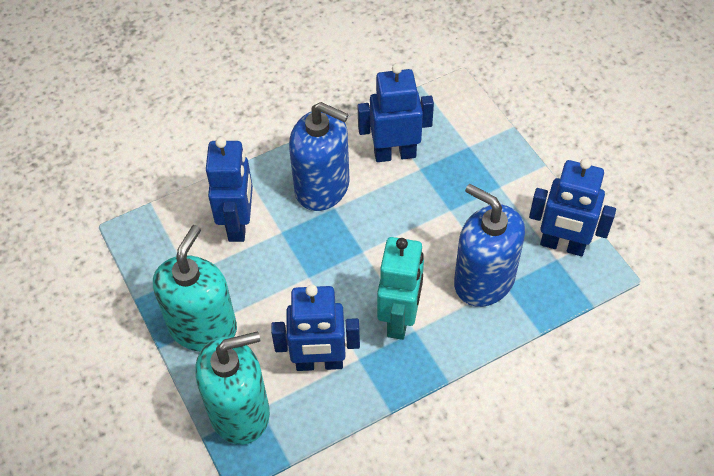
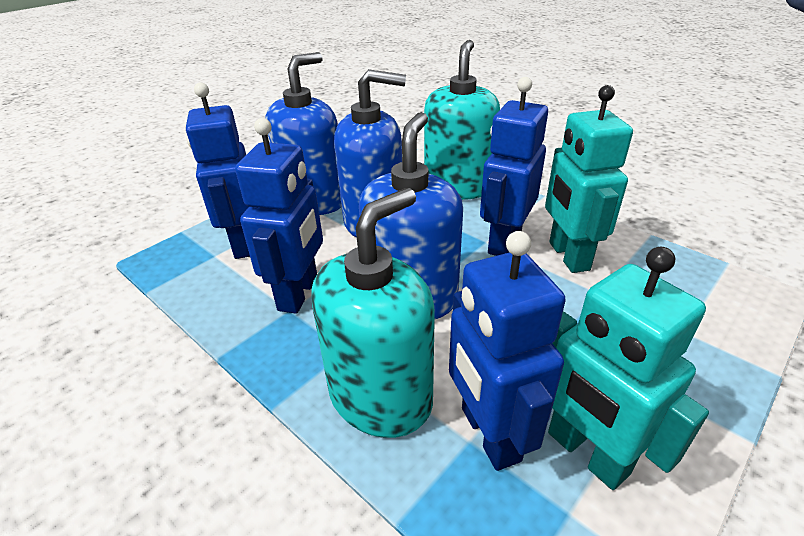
blue soap dispenser: [289,102,350,211] [454,184,525,307] = 2 -> [265,52,342,215] [334,69,406,237] [359,112,463,319] = 3
turquoise robot: [377,237,424,340] = 1 -> [545,85,633,273] [548,247,709,490] = 2

